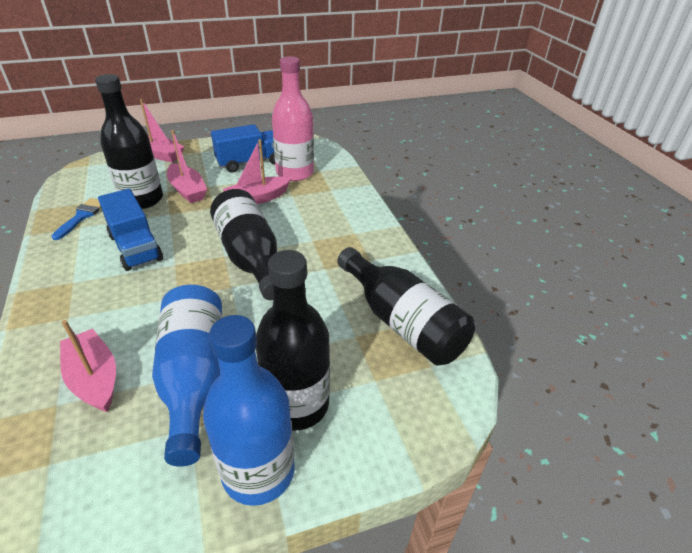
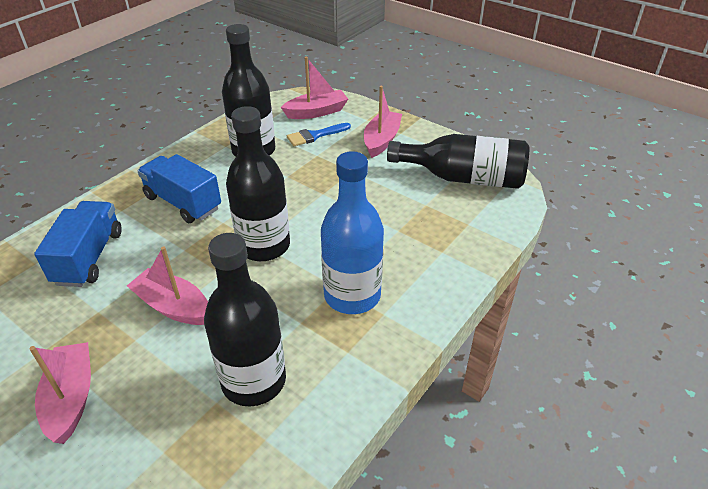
blue bottle: [152,285,222,467] [203,315,295,506] = 2 -> [321,151,384,314] = 1
pink bottle: [272,56,314,181] = 1 -> none = 0

